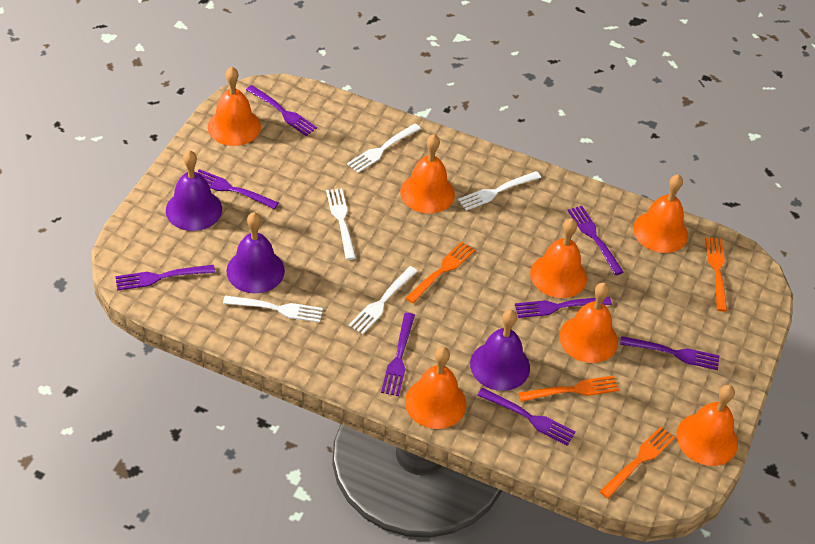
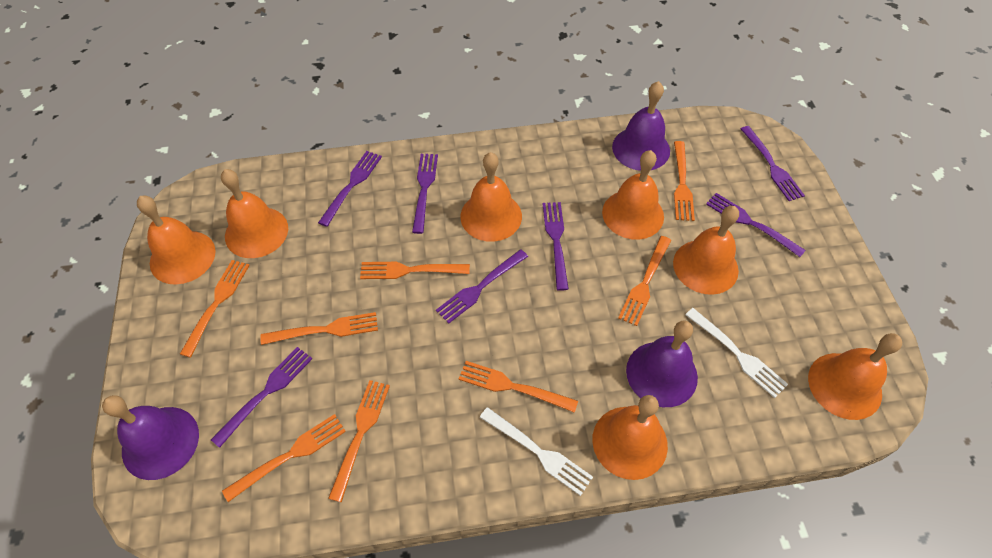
orange fork: [406,242,475,304] [518,376,619,402] [599,426,675,499] [705,237,727,311] = 4 -> [180,260,250,358] [222,414,346,502] [260,312,378,345] [328,380,390,502] [360,262,470,279] [459,361,578,413] [618,236,671,326] [674,141,695,221] = 8
purple fork: [115,265,215,291] [197,169,279,209] [246,85,317,136] [381,313,415,396] [477,388,576,446] [515,297,612,318] [568,206,624,275] [620,336,719,370] = 8 -> [211,347,312,448] [318,151,382,227] [412,154,438,234] [436,249,528,324] [543,202,569,291] [706,193,806,257] [741,126,805,201] = 7
white fork: [223,295,323,323] [326,188,356,260] [347,124,421,173] [349,266,418,334] [458,171,541,211] = 5 -> [479,407,593,496] [685,308,788,398] = 2

